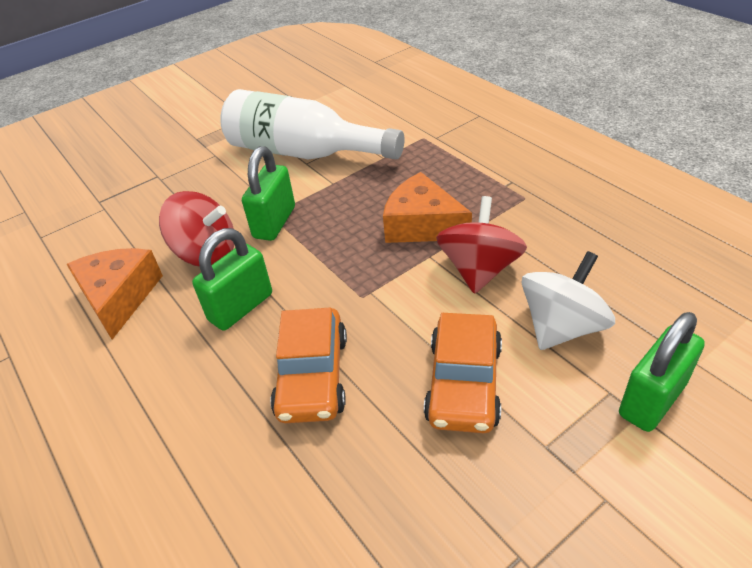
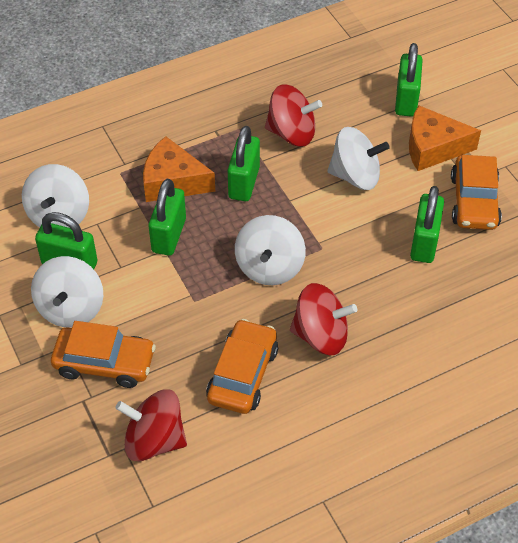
green padlock: [192,228,272,331] [242,146,295,241] [619,312,705,432] = 3 -> [35,212,97,269] [149,179,186,256] [228,126,260,201] [395,43,423,117] [410,186,444,263] = 5
orange car: [270,308,347,423] [424,313,502,433] = 2 -> [51,321,156,388] [206,319,278,414] [451,155,502,230] = 3
red spinning top: [159,191,234,267] [436,196,527,294] = 2 -> [115,389,187,462] [265,84,322,147] [290,283,357,355] = 3
white bottle: [220,89,405,160] = 1 -> none = 0
white spinning top: [522,251,615,350] = 1 -> [22,164,89,228] [31,256,103,328] [235,215,306,285] [327,127,390,190] = 4

